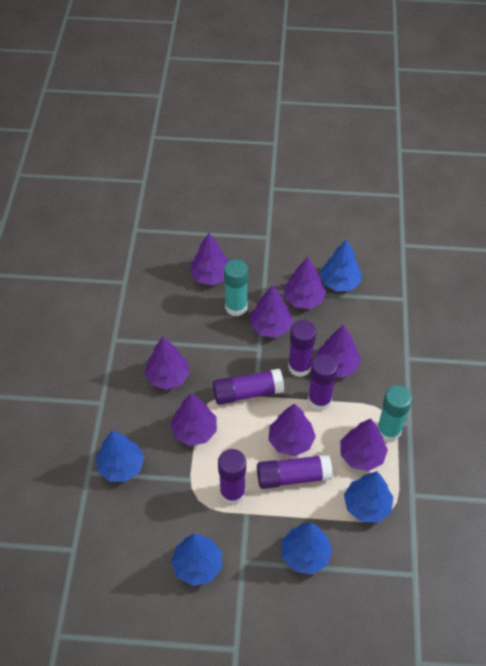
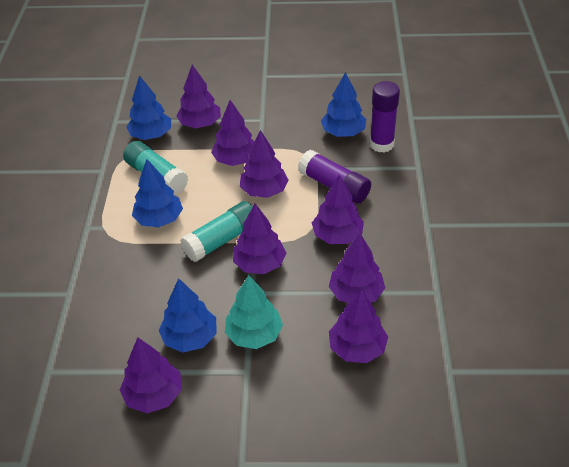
blue tree: [96,430,144,482] [171,534,222,586] [282,523,332,574] [320,239,362,291] [344,471,393,523] = 5 -> [126,75,171,140] [132,159,183,228] [159,278,217,352] [321,72,366,137] = 4
purple glue stick: [213,369,284,405] [218,449,246,505] [257,454,333,489] [288,320,316,377] [308,354,338,411] = 5 -> [298,150,371,204] [370,81,400,153] = 2
turquoise tree: none = 0 -> [225,275,283,349] = 1

